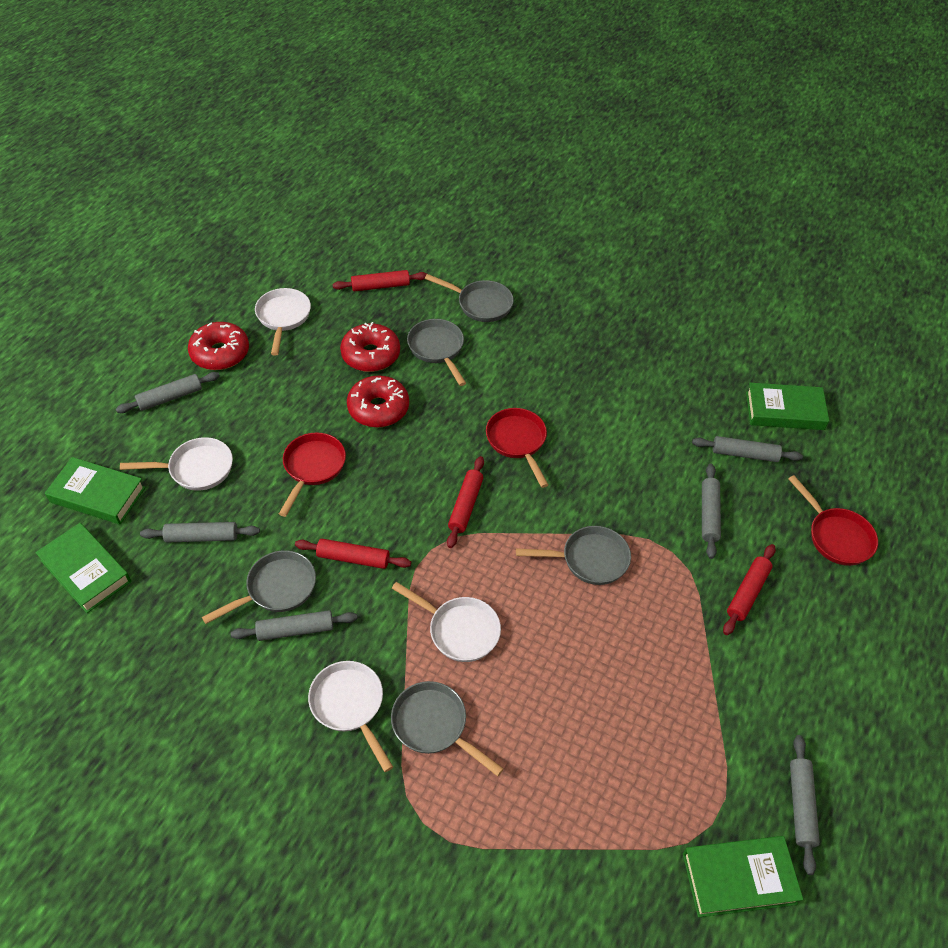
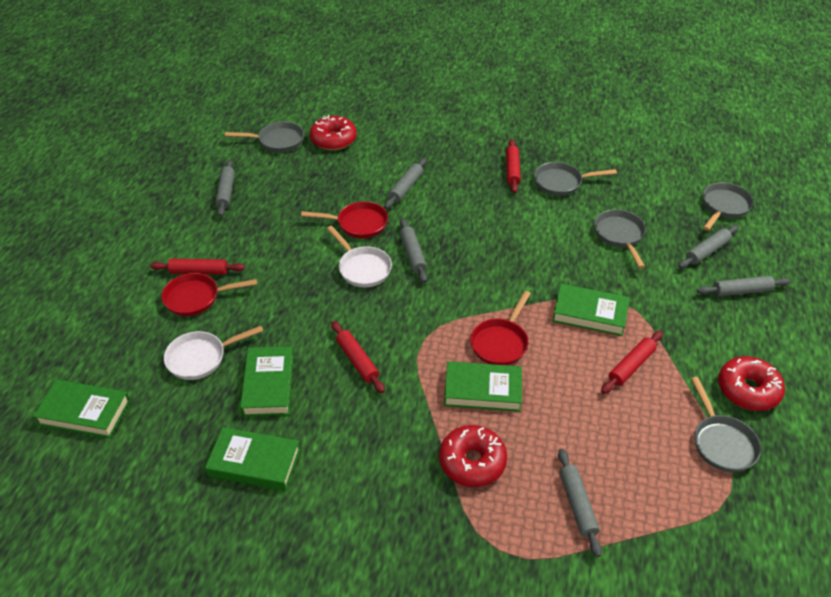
green book: [35,523,131,613] [45,457,145,524] [683,836,803,917] [746,383,829,430] = 4 -> [33,380,130,438] [205,427,300,491] [240,346,294,417] [444,361,522,412] [552,284,630,336] = 5
white pan: [120,437,233,491] [255,288,311,356] [308,661,393,772] [392,582,501,662] = 4 -> [164,326,263,380] [327,226,392,287] = 2

